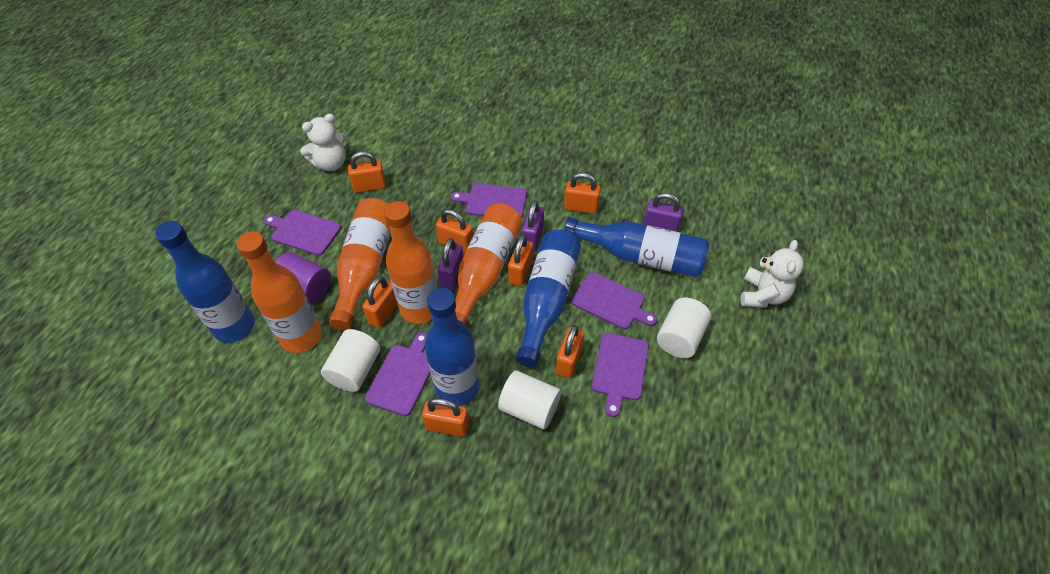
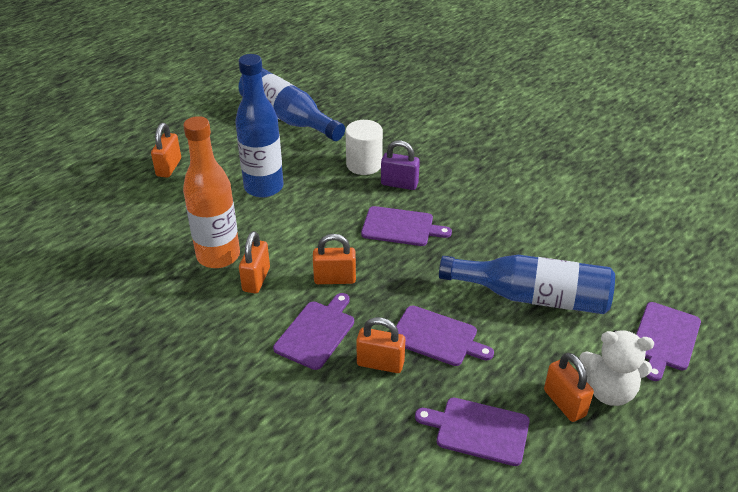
blue bottle: [155,221,255,343] [425,288,479,406] [516,229,581,367] [564,217,709,277] = 4 -> [235,54,284,198] [238,68,345,141] [439,255,615,314] = 3
orange bottle: [237,231,322,353] [329,198,390,330] [384,201,438,324] [455,204,522,325] = 4 -> [183,116,240,268] = 1
orange padlock: [348,151,386,193] [362,276,398,328] [422,398,469,437] [436,209,473,253] [508,235,533,286] [556,325,584,378] [564,173,601,214] = 7 -> [151,123,181,178] [239,231,270,293] [313,234,356,284] [356,317,405,373] [544,352,594,422] = 5
purple cylinder: [275,252,331,303] = 1 -> none = 0
purple padlock: [438,238,463,290] [522,200,544,251] [643,193,683,232] = 3 -> [381,140,420,190] = 1
white cylinder: [321,329,380,392] [498,370,561,429] [657,298,711,358] = 3 -> [346,120,383,175] = 1
white teddy bear: [300,114,346,171] [741,240,804,308] = 2 -> [579,330,654,406] = 1

